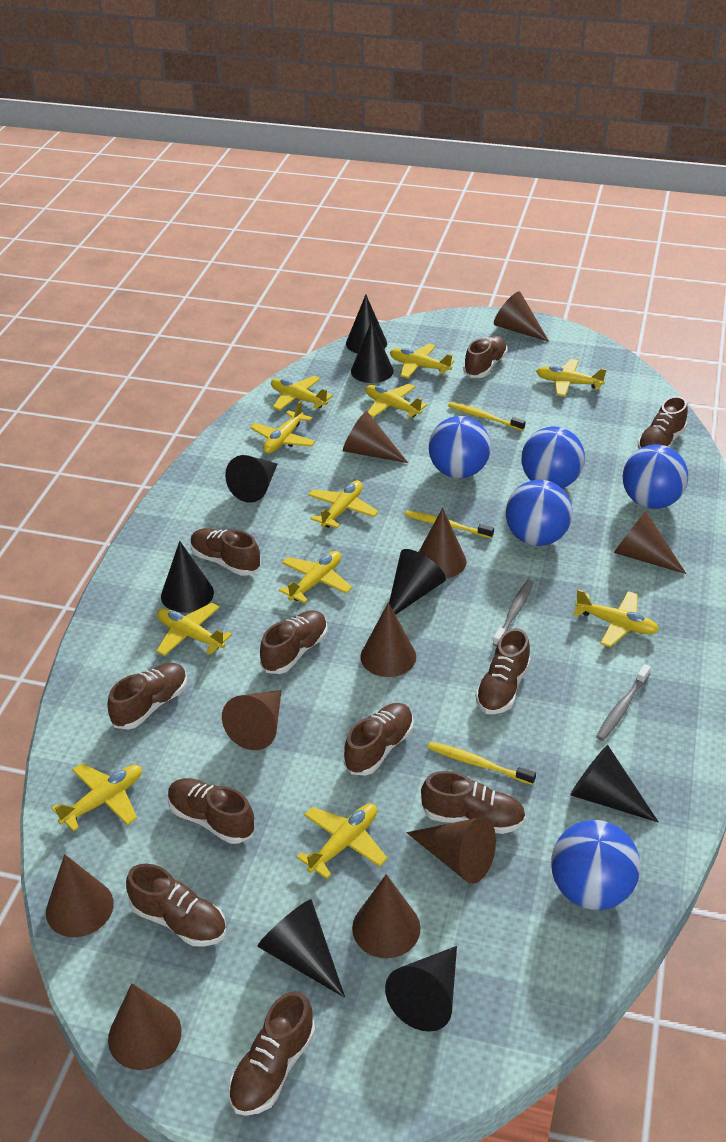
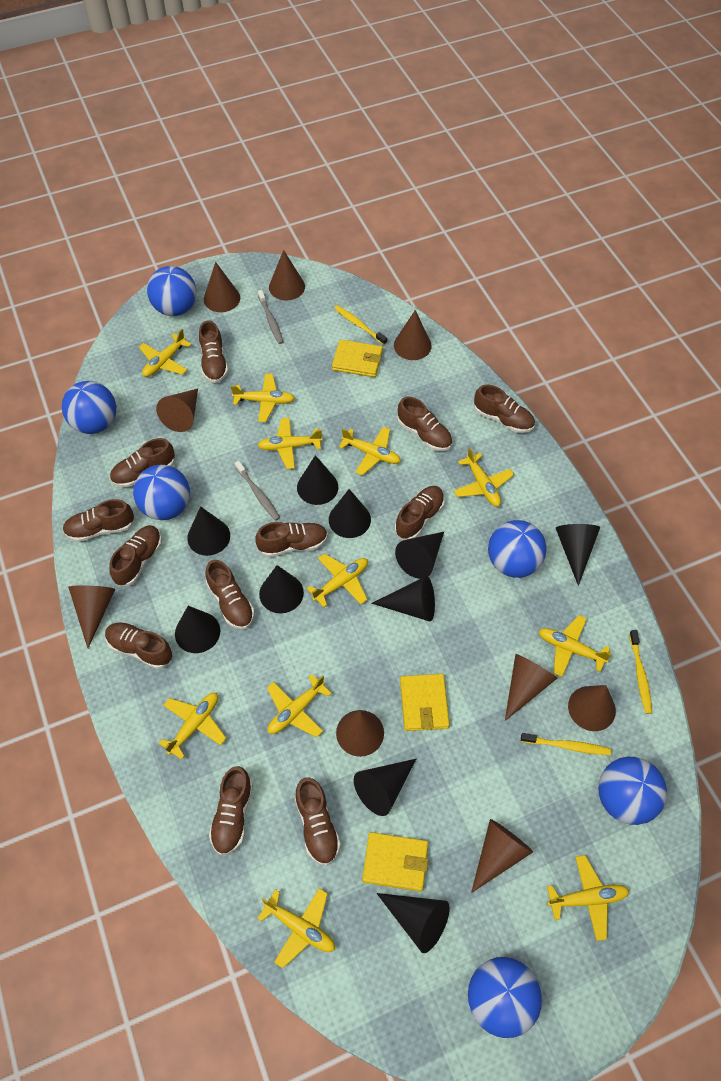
black cone: [161,541,214,613] [225,455,277,503] [258,899,345,998] [346,295,387,354] [351,321,394,383] [385,946,457,1032] [389,549,446,615] [570,745,658,822] = 8 -> [175,606,220,653] [187,506,230,556] [259,565,304,613] [297,455,338,505] [329,489,371,538] [354,759,416,816] [371,576,435,621] [376,893,449,953] [395,532,444,579] [556,524,600,586] = 10
blue ball: [429,416,491,478] [506,480,572,546] [521,426,585,488] [551,820,640,910] [623,444,688,509] = 5 -> [62,381,116,434] [133,465,190,520] [147,266,197,316] [468,957,542,1038] [488,520,547,578] [598,757,667,825] = 6
brown cone: [46,854,114,937] [108,983,181,1070] [222,690,282,750] [343,411,408,463] [352,874,421,958] [360,602,416,677] [406,817,496,884] [419,508,467,578] [494,291,549,342] [614,512,686,574] = 10 -> [68,585,115,648] [156,389,198,432] [204,262,240,312] [269,250,305,300] [336,710,384,757] [394,310,432,360] [471,819,533,893] [505,654,557,721] [568,685,616,731] = 9
brown shoe: [107,663,187,730] [126,863,226,947] [168,778,255,844] [190,528,261,576] [228,991,315,1116] [260,610,328,674] [343,703,414,776] [421,771,526,834] [463,335,508,378] [475,628,531,714] [638,396,688,449] = 11 -> [62,499,135,542] [105,622,173,669] [109,525,162,587] [110,438,175,487] [199,321,228,383] [205,560,254,629] [209,766,253,855] [255,522,328,557] [295,777,341,866] [395,486,445,540] [397,396,452,451] [474,385,535,433] = 12
yellow wallet: none = 0 -> [332,339,383,377] [362,832,428,892] [400,674,450,731] = 3

